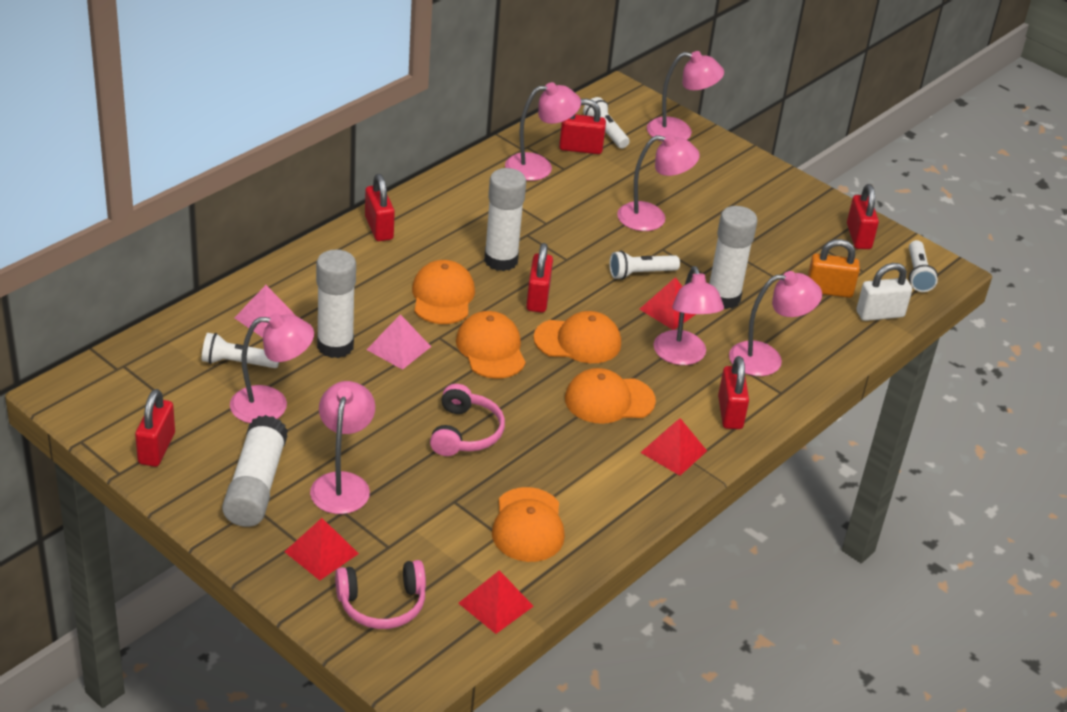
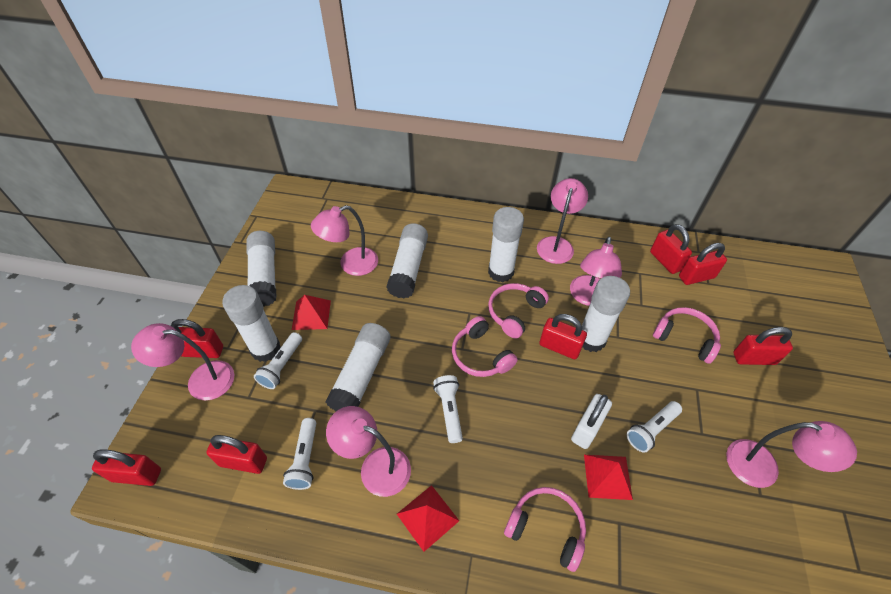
orange cap: [412,260,475,324] [456,311,526,379] [492,487,565,562] [533,311,621,363] [565,368,656,424] = 5 -> none = 0
orange padlock: [808,239,860,298] = 1 -> none = 0
pink headphones: [335,560,426,629] [430,384,505,456] = 2 -> [452,316,518,377] [488,283,549,339] [504,487,586,572] [653,307,721,364] = 4
pink lamp: [230,313,314,423] [310,381,375,514] [505,82,581,181] [617,133,700,231] [647,51,724,142] [653,266,724,365] [729,271,822,376] = 7 -> [131,323,234,401] [311,205,378,276] [326,406,411,497] [537,178,588,264] [570,237,622,306] [726,421,857,488] = 6
pink pyramid: [234,285,296,338] [367,314,431,370] = 2 -> none = 0
red padlock: [135,389,175,467] [365,174,395,241] [526,243,553,313] [559,98,606,154] [718,356,749,429] [847,184,879,249] = 6 -> [92,449,161,486] [171,319,223,358] [206,435,267,474] [540,314,587,359] [650,224,692,274] [679,243,727,285] [733,327,793,365] = 7
red pyramid: [284,518,359,580] [458,570,534,634] [639,277,696,330] [640,418,707,476] = 4 -> [292,295,331,330] [397,485,459,552] [584,455,633,500] = 3
white glue stick: [222,415,288,527] [316,250,356,358] [484,168,526,271] [709,206,757,309] = 4 -> [222,285,281,362] [247,231,277,307] [326,323,390,411] [386,223,428,298] [488,207,524,282] [582,276,630,352] = 6

